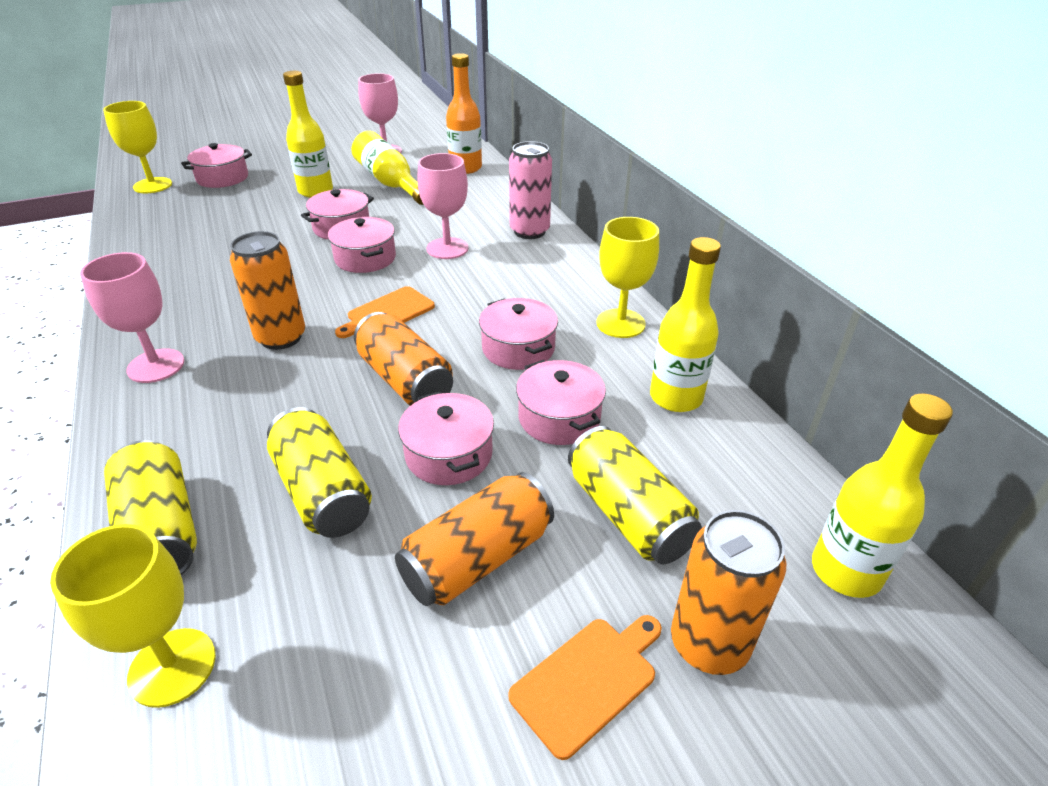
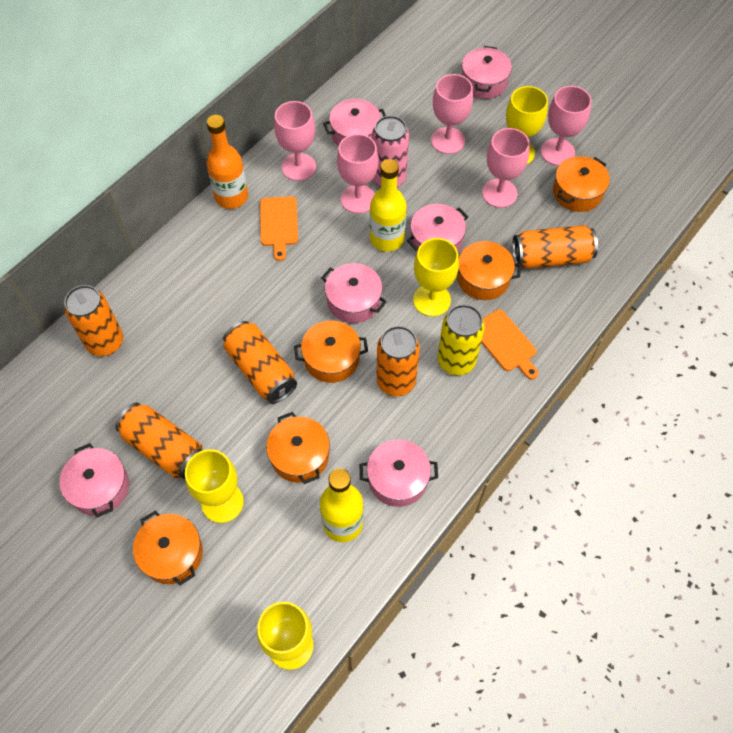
orange can: [230,231,305,350] [354,312,453,406] [395,472,554,606] [671,510,786,675] = 4 -> [64,285,123,356] [115,402,202,479] [223,321,297,404] [376,326,420,396] [512,225,598,269] = 5
orange pot: none = 0 -> [133,511,203,586] [266,412,330,484] [294,321,368,383] [457,241,521,300] [553,156,610,212] = 5
pink goblet: [80,252,184,383] [358,73,402,153] [417,153,469,259] = 3 -> [274,101,316,181] [337,134,379,214] [431,74,473,154] [482,128,530,208] [541,86,592,166] = 5
yellow bottle: [283,71,333,198] [351,131,424,205] [650,237,721,412] [812,393,953,598] = 4 -> [320,469,364,542] [370,159,407,252] = 2
yellow can: [104,440,197,575] [267,407,372,538] [568,426,702,564] = 3 -> [438,304,485,375] = 1
yellow goblet: [50,524,216,708] [103,101,172,193] [596,217,659,338] = 3 -> [185,449,244,523] [257,602,314,670] [413,238,459,317] [506,86,548,164] = 4

